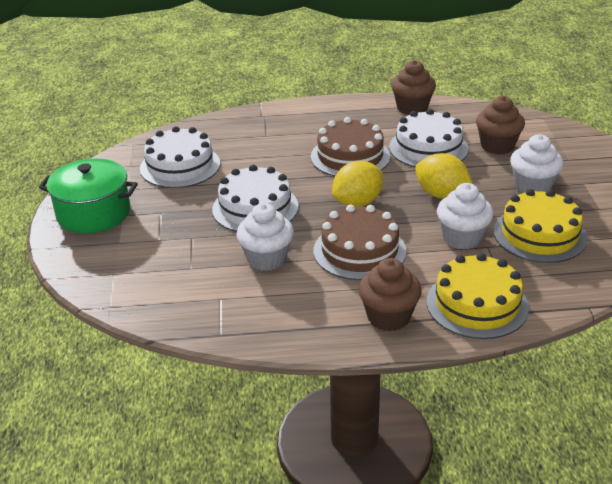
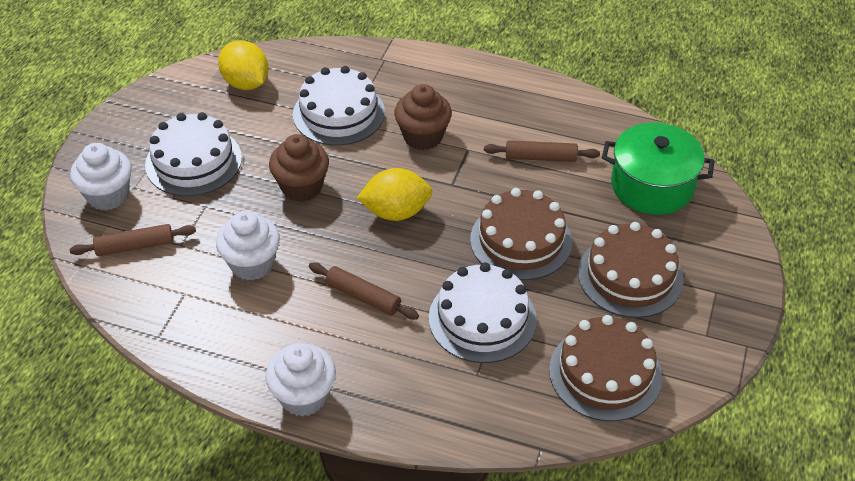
brown cake: [311,117,390,176] [314,204,407,280] = 2 -> [470,188,572,280] [549,315,662,421] [578,222,684,318] = 3
brown cupcake: [358,258,422,331] [391,60,436,115] [476,96,525,155] = 3 -> [269,134,329,202] [394,84,452,150] = 2
brown rolling pin: none = 0 -> [70,224,196,256] [309,262,419,320] [484,140,600,162] = 3
yellow cake: [427,253,529,339] [493,189,587,263] = 2 -> none = 0

